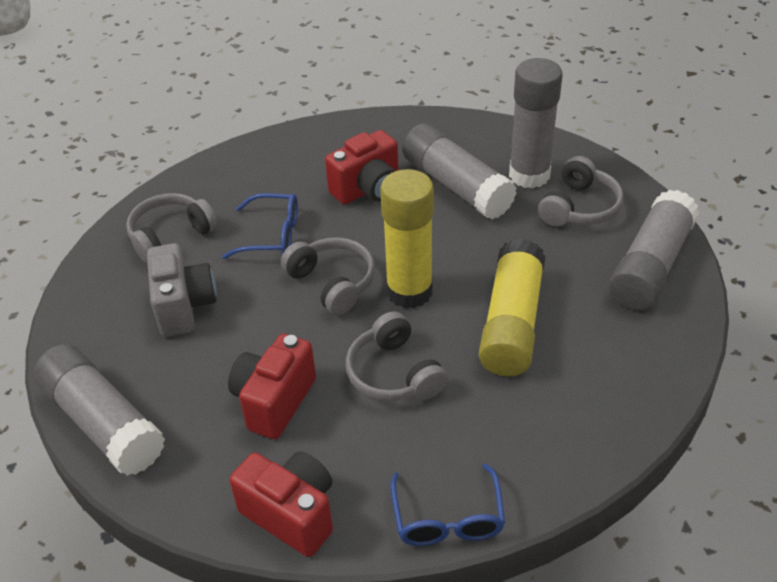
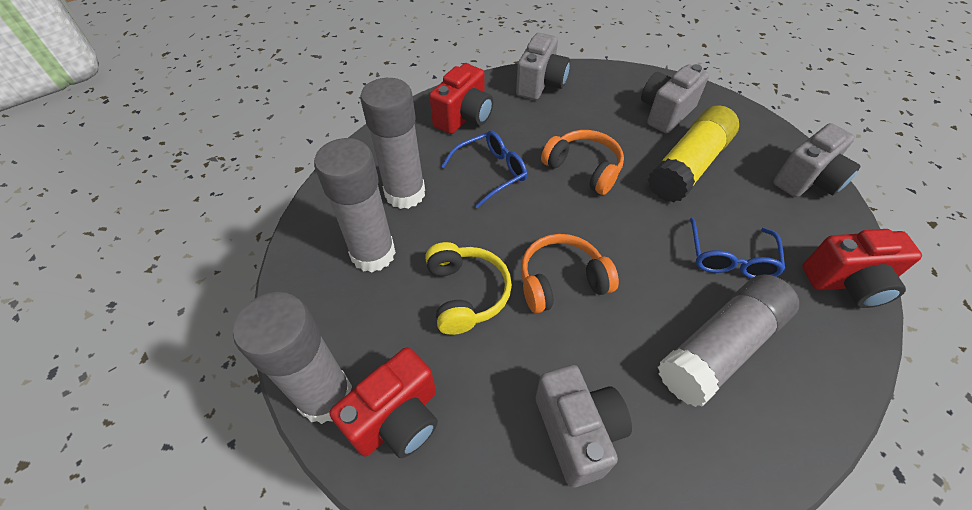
grey camera: [147,243,216,337] = 1 -> [516,33,570,100] [535,365,632,488] [641,64,709,133] [773,123,861,197] = 4
grey headphones: [126,193,218,263] [281,237,375,315] [345,311,448,402] [538,156,624,227] = 4 -> none = 0
orange headphones: none = 0 -> [521,234,619,313] [541,130,624,195] = 2
yellow glue stick: [380,169,434,308] [479,238,546,376] = 2 -> [648,105,739,203] = 1
yellow headphones: none = 0 -> [425,242,512,335] = 1

